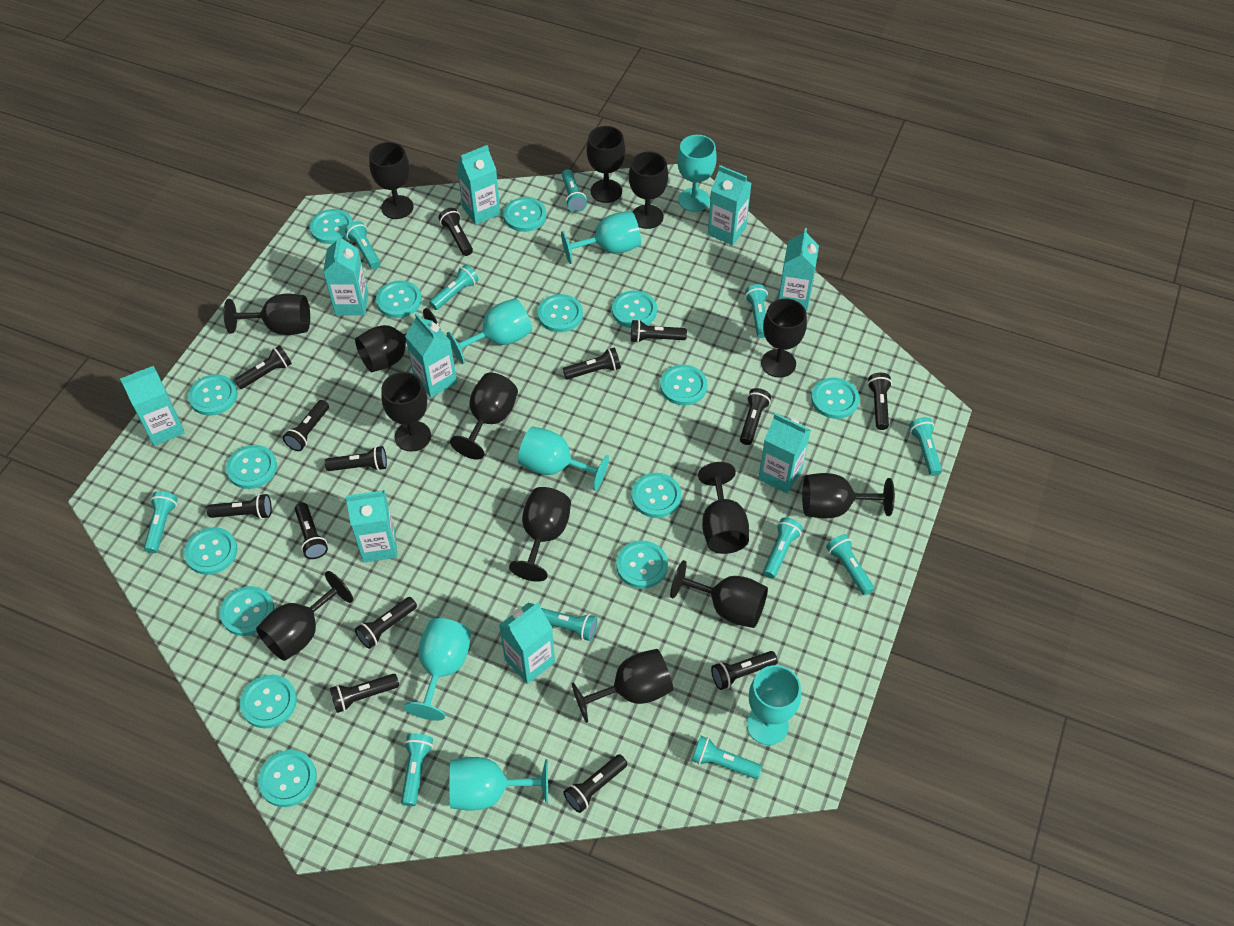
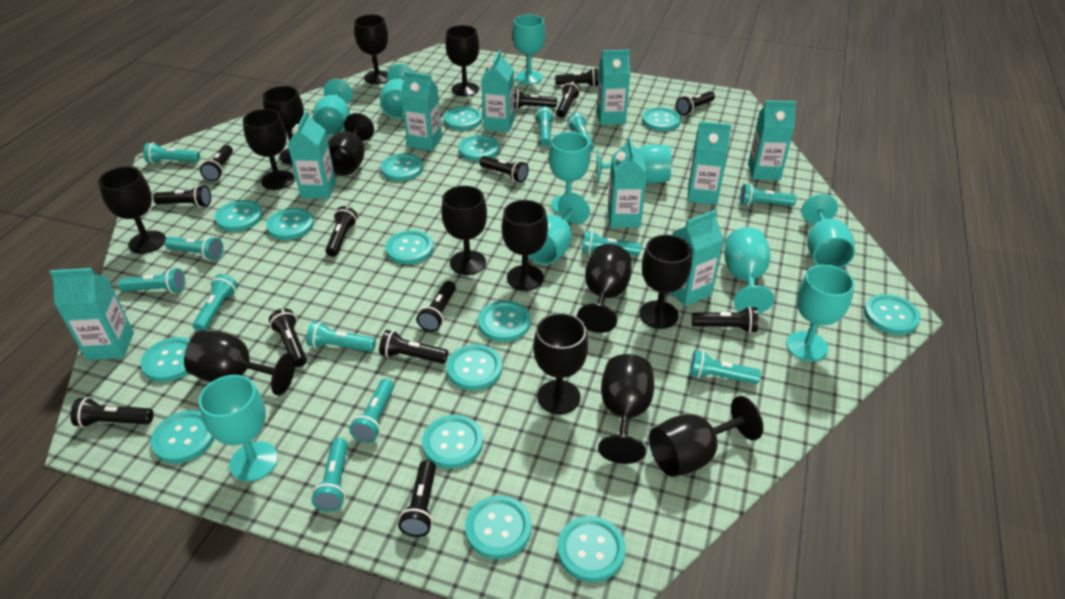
turquoise flashlight: [144,491,178,553] [345,221,381,269] [401,733,433,806] [429,264,479,310] [541,608,598,641] [562,169,587,212] [692,736,762,779] [745,284,768,338] [763,517,803,578] [826,534,874,595] [909,417,942,476] = 11 -> [118,268,185,293] [144,142,200,164] [165,236,223,261] [193,274,238,331] [306,321,376,352] [311,438,348,512] [349,378,394,443] [535,106,554,146] [567,112,594,152] [582,230,641,255] [689,350,761,384] [739,184,797,206] = 12
turquoise goblet: [404,618,471,721] [447,298,532,364] [449,757,548,811] [518,426,609,491] [561,211,641,264] [677,135,717,212] [747,665,801,745] = 7 -> [199,375,278,481] [313,79,353,136] [380,64,413,119] [513,15,545,84] [528,193,590,265] [549,132,590,214] [597,144,671,183] [724,227,774,313] [786,264,854,362] [802,194,855,268] = 10

